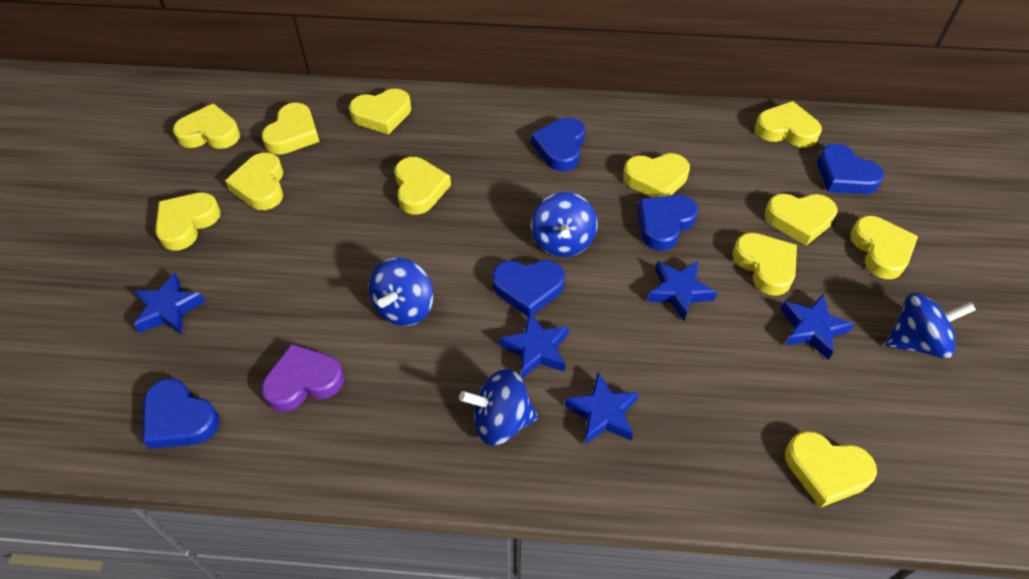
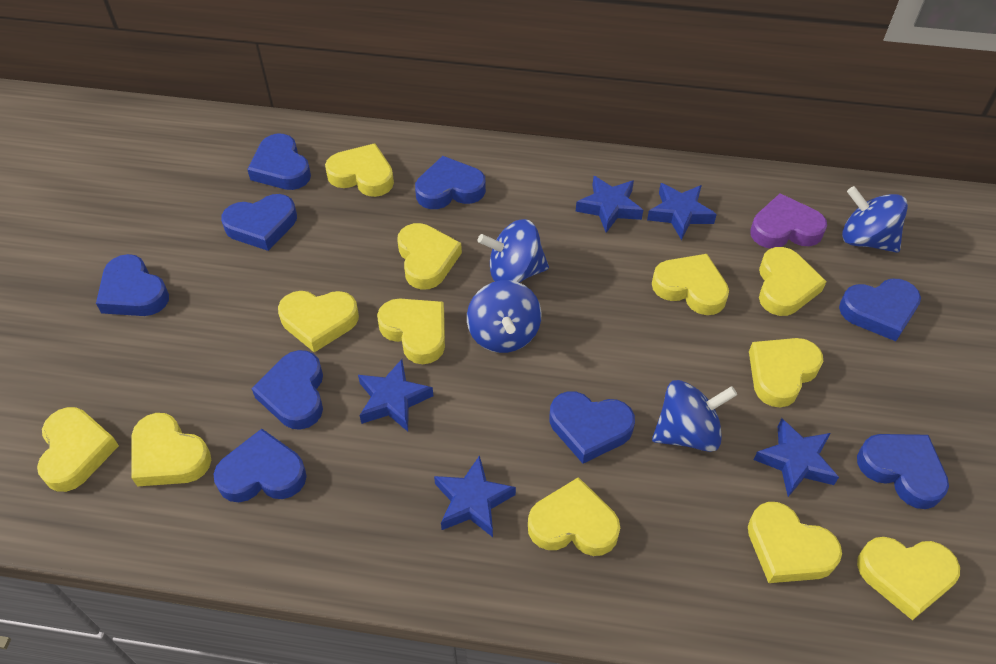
blue heart: [143,379,220,449] [492,260,565,316] [531,117,585,171] [638,195,698,251] [817,144,884,194] = 5 -> [96,254,169,316] [213,429,307,502] [221,194,297,251] [247,134,311,190] [251,350,323,430] [415,156,486,209] [550,391,635,464] [839,279,921,341] [857,434,949,509] = 9

